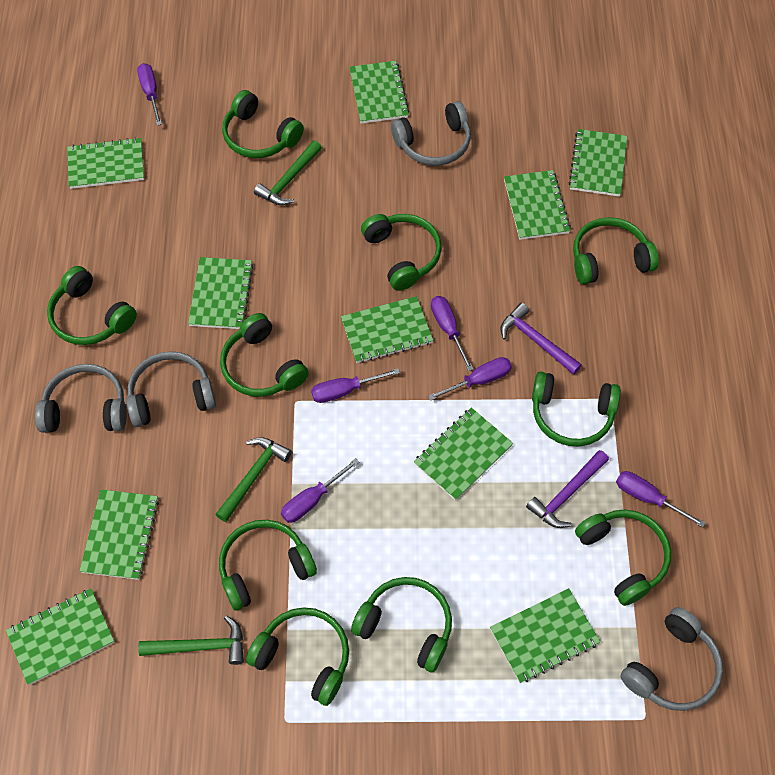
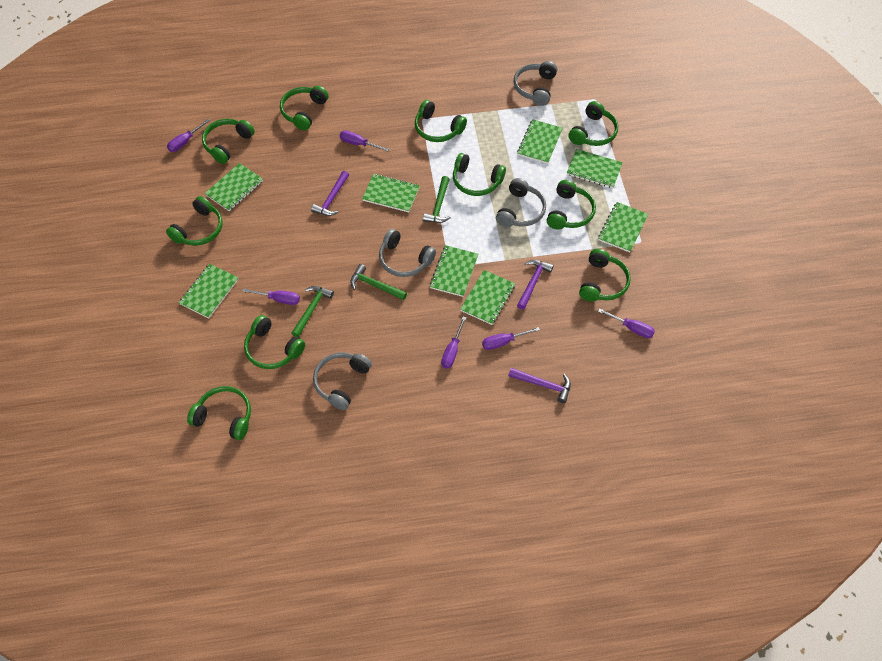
green notebook: [6,588,114,685] [67,137,144,189] [79,489,159,580] [188,257,254,329] [341,296,434,363] [349,61,410,124] [414,408,513,501] [490,588,600,683] [504,170,571,240] [569,129,627,197] = 10 -> [179,264,239,318] [205,163,263,211] [362,174,420,212] [430,245,478,297] [460,270,515,325] [517,119,563,164] [567,149,623,188] [598,202,648,252] = 8
purple hammer: [501,303,582,375] [526,450,609,528] = 2 -> [311,171,349,216] [508,368,571,403] [517,260,554,310] = 3

